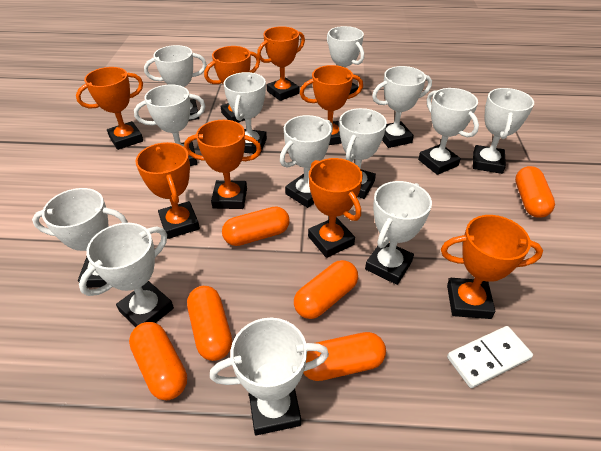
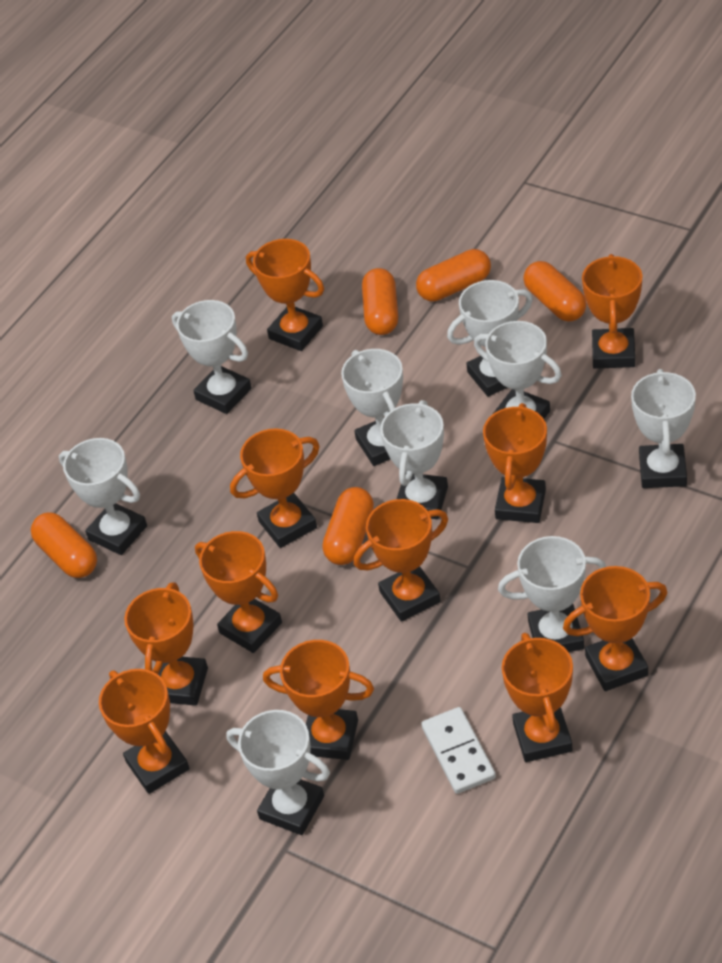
orange capsule: [129,322,187,400] [187,286,232,361] [222,206,290,246] [294,260,358,319] [303,332,386,381] [515,166,555,218] = 6 -> [31,512,97,578] [322,487,374,565] [362,268,398,335] [416,249,491,302] [523,261,587,322] = 5
orange trophy: [76,67,143,150] [135,142,200,239] [184,120,262,209] [204,46,260,122] [257,26,305,101] [300,65,363,145] [308,158,363,258] [441,215,543,319] = 8 -> [99,669,190,794] [124,582,208,706] [195,531,282,653] [230,428,320,548] [246,239,324,351] [263,640,374,760] [354,499,448,622] [483,403,547,523] [502,633,573,762] [563,566,668,691] [582,254,642,369] = 11
white trophy: [32,188,128,288] [79,223,174,327] [134,84,205,166] [144,45,207,120] [210,318,329,435] [224,72,267,154] [280,115,333,208] [327,26,364,95] [339,108,387,199] [365,181,432,285] [372,66,432,148] [418,88,479,175] [473,88,534,174] = 13 -> [59,438,147,555] [172,300,252,414] [226,710,330,835] [341,349,403,466] [380,400,448,519] [447,280,533,397] [474,321,562,419] [498,536,606,652] [631,369,696,488] = 9

